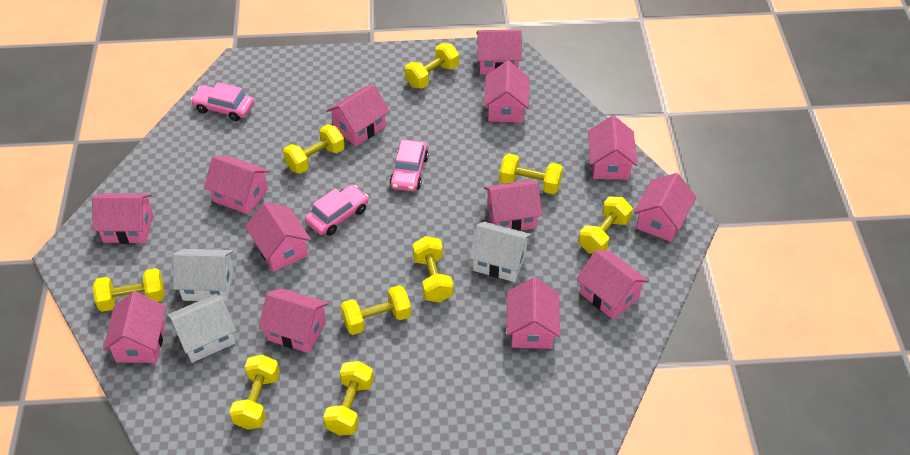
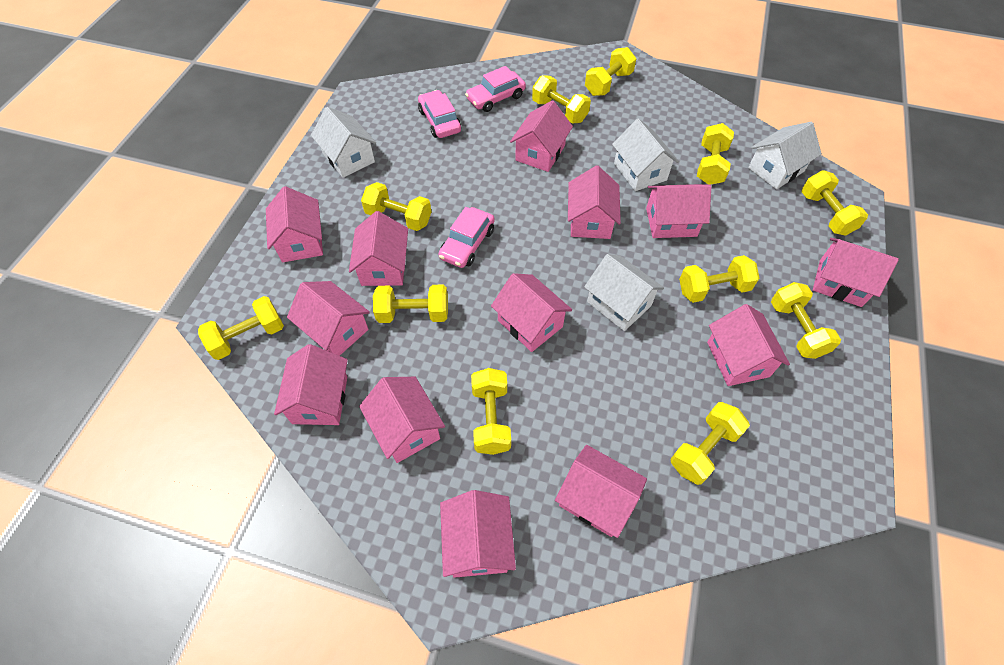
white house: [167,294,236,363] [173,249,234,302] [469,222,532,282] = 3 -> [311,107,376,178] [584,254,664,331] [612,119,679,191] [748,122,822,189] = 4
yellow dumbbell: [93,268,165,312] [229,355,280,430] [283,124,345,174] [323,361,374,435] [341,285,411,335] [405,43,459,89] [413,236,453,303] [499,154,563,194] [579,196,633,254] = 9 -> [198,296,284,360] [361,182,431,231] [373,285,448,323] [471,368,511,455] [532,75,591,124] [585,47,636,96] [671,402,750,485] [679,255,759,303] [697,123,734,185] [771,282,841,359] [801,170,868,236] = 11

